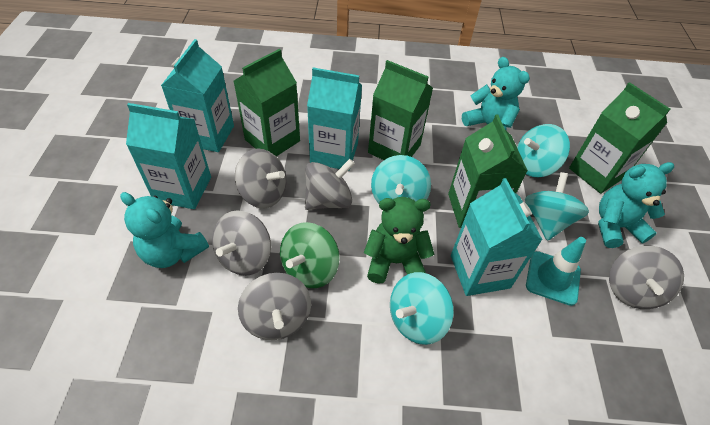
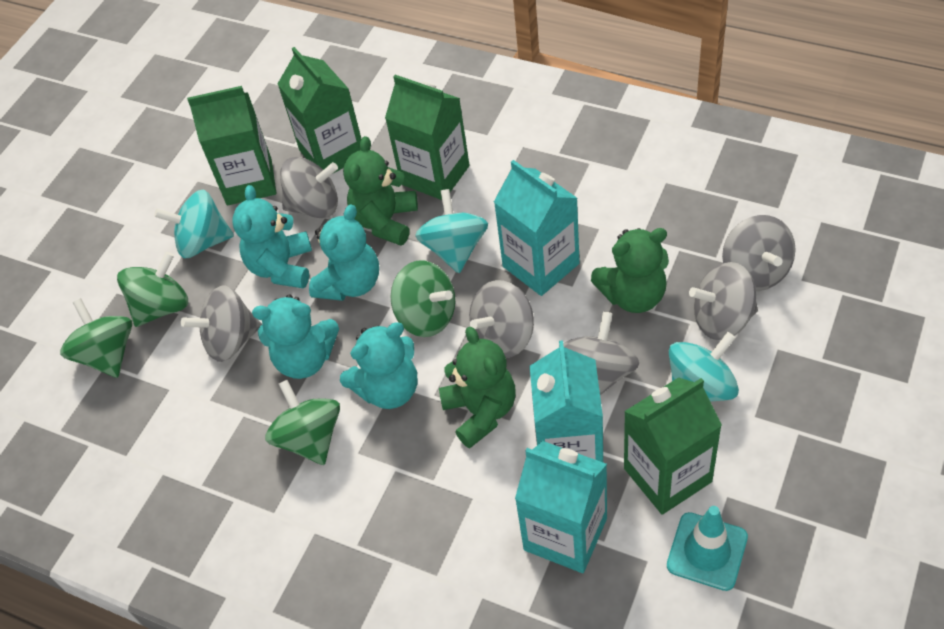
green spinning top: [280,222,340,288] = 1 -> [60,298,132,378] [117,252,188,327] [265,380,340,465] [390,260,455,337] = 4
green teddy bear: [364,197,434,284] = 1 -> [343,136,418,246] [439,327,516,448] [591,228,669,313] = 3
grey spinning top: [212,211,271,276] [235,148,286,208] [238,273,311,340] [305,159,355,210] [609,246,684,309] = 5 -> [181,286,262,362] [280,157,338,218] [469,280,534,358] [563,311,639,395] [689,262,758,340] [722,215,796,291] = 6
turquoise carton: [126,103,211,209] [161,39,234,152] [307,67,362,171] [451,178,542,296] = 4 -> [494,160,580,296] [515,441,607,573] [530,340,603,462] = 3
turquoise spinning top: [371,155,431,204] [390,272,454,345] [517,124,570,177] [525,172,589,241] = 4 -> [154,190,234,258] [415,189,488,273] [669,332,739,402] = 3
turquoise teddy bear: [120,192,209,268] [462,57,530,130] [598,162,674,248] = 3 -> [232,185,312,289] [252,294,339,379] [309,204,379,301] [340,322,418,409] = 4

